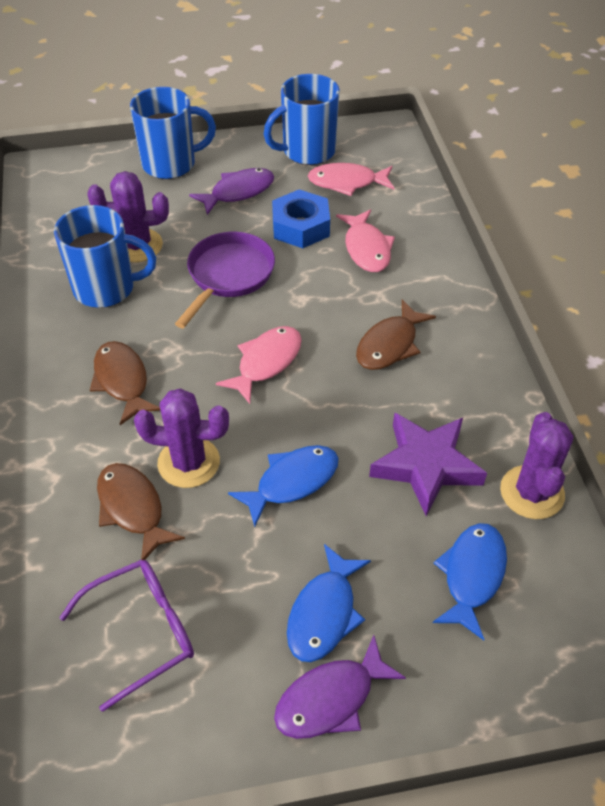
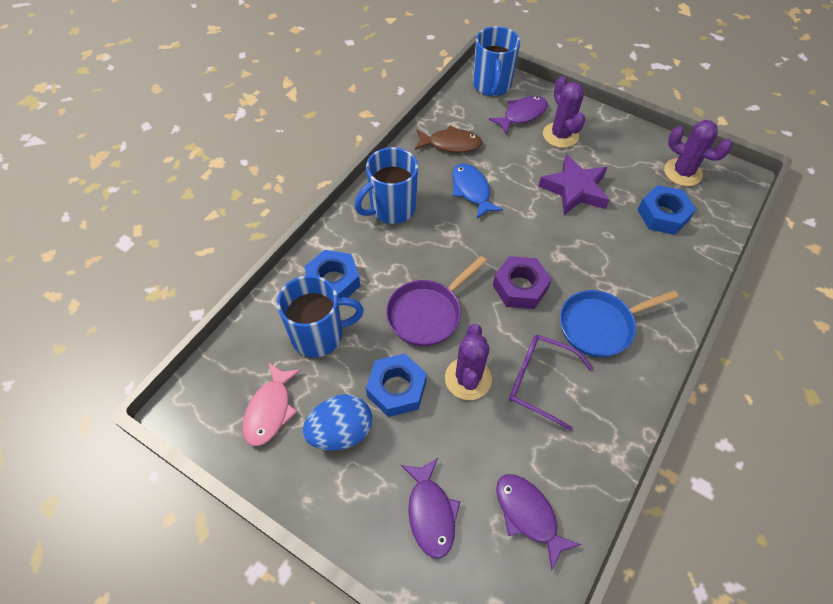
blue egg: none = 0 -> [303,394,372,450] = 1
blue fish: [228,445,339,527] [287,544,371,662] [433,523,507,640] = 3 -> [452,163,503,219] = 1
blue nut: [272,189,330,248] = 1 -> [305,250,360,298] [366,354,427,417] [638,185,696,235] = 3
blue pan: none = 0 -> [560,290,678,357] = 1
brown fish: [90,341,160,425] [97,463,185,560] [356,299,436,370] = 3 -> [415,126,482,153] = 1
pink fish: [216,326,302,404] [308,163,394,196] [336,209,395,272] = 3 -> [242,362,301,446] = 1
purple fish: [189,168,274,215] [274,635,406,739] = 2 -> [401,458,461,559] [489,96,548,134] [496,474,581,570] = 3
purple nut: none = 0 -> [493,256,552,309] = 1

